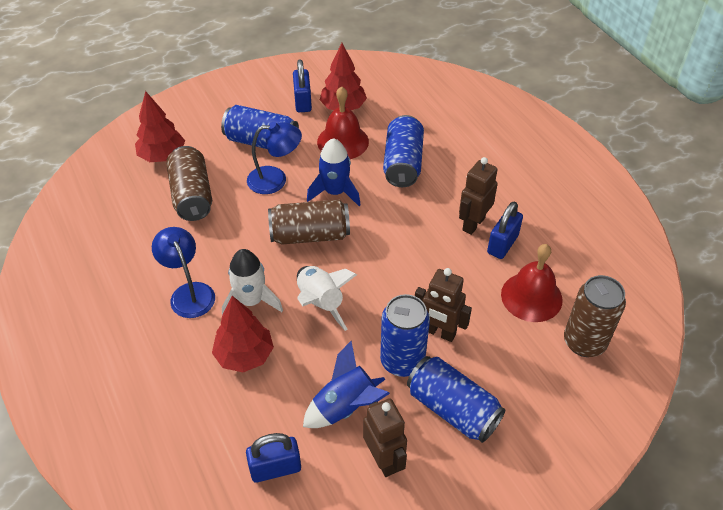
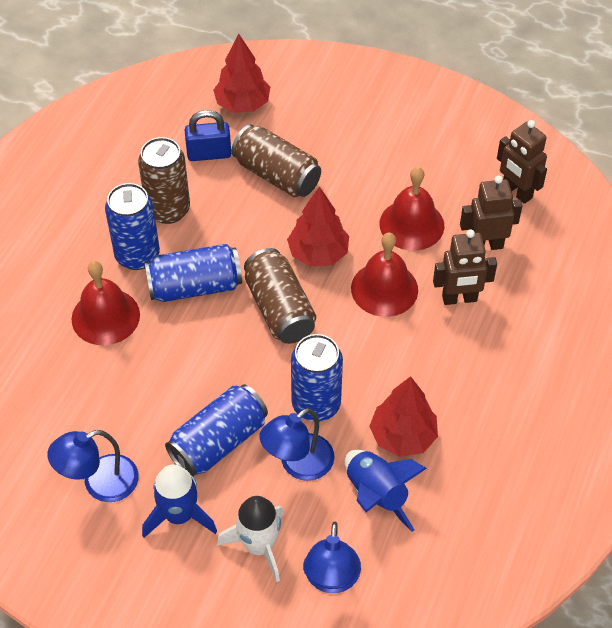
blue lamp: [152,227,215,318] [247,122,302,194] = 2 -> [47,430,139,502] [259,408,335,481] [303,522,361,593] = 3
blue padlock: [246,433,301,482] [293,59,312,112] [487,201,523,259] = 3 -> [185,110,231,161] = 1
red bell: [317,86,369,159] [501,244,563,322] = 2 -> [71,261,140,345] [351,233,418,317] [380,167,444,251] = 3
white rocket: [222,249,283,314] [297,266,357,331] = 2 -> [217,496,284,582] = 1

